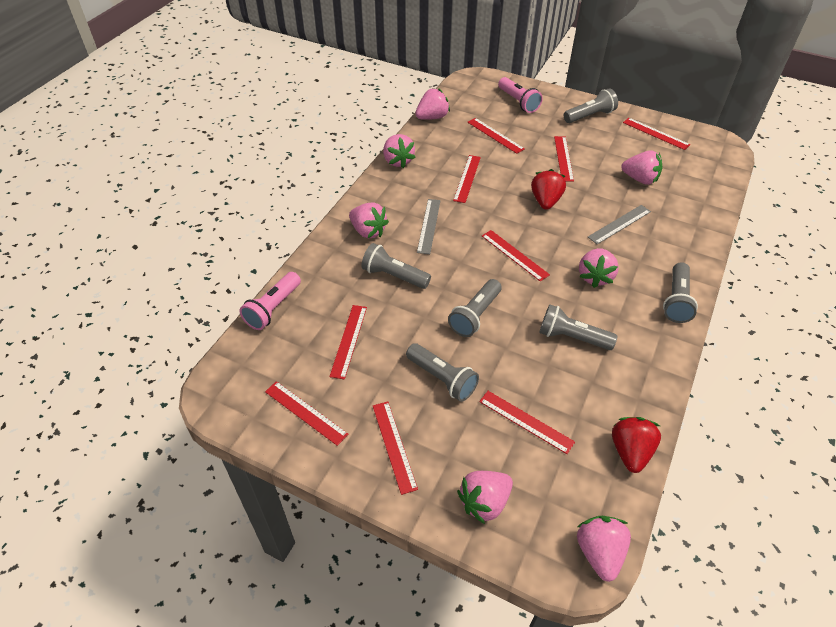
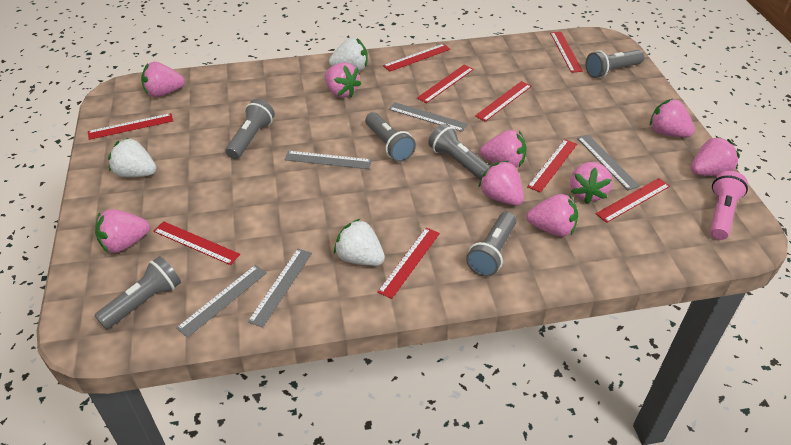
grey ruler: [417,199,441,254] [588,205,651,244] = 2 -> [176,265,267,338] [248,249,312,328] [284,151,372,169] [389,102,468,132] [577,134,640,190] = 5
pink flashlight: [239,272,301,330] [498,77,543,113] = 2 -> [710,171,748,240] = 1
pink strawberry: [349,202,389,239] [383,134,416,168] [415,88,450,120] [457,471,513,524] [577,516,631,582] [579,248,619,288] [621,150,662,185] = 7 -> [95,209,150,253] [141,62,185,97] [324,62,361,98] [478,161,524,206] [480,130,526,168] [526,194,578,237] [570,162,612,204] [650,98,695,137] [691,136,740,176] = 9
red strawberry: [531,169,566,210] [612,417,661,473] = 2 -> none = 0
white strawberry: none = 0 -> [108,137,156,177] [329,38,368,72] [334,219,385,266] = 3

